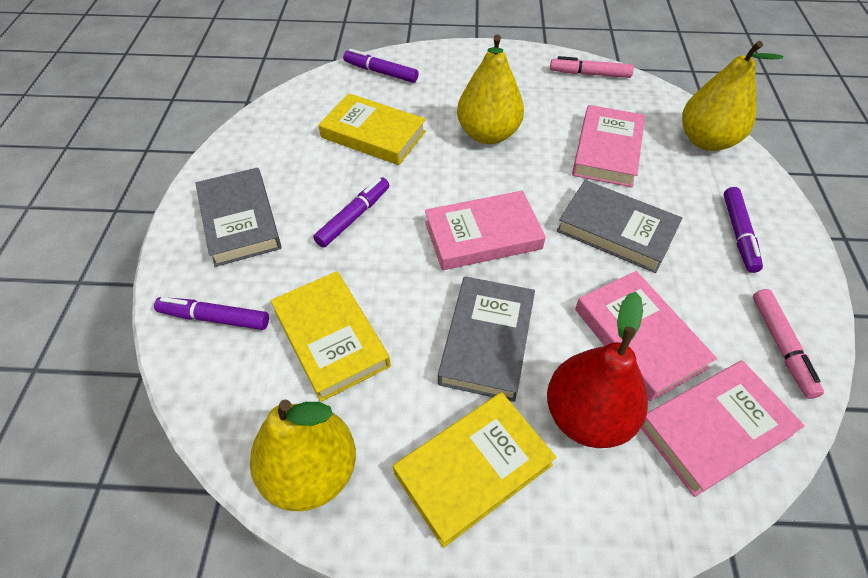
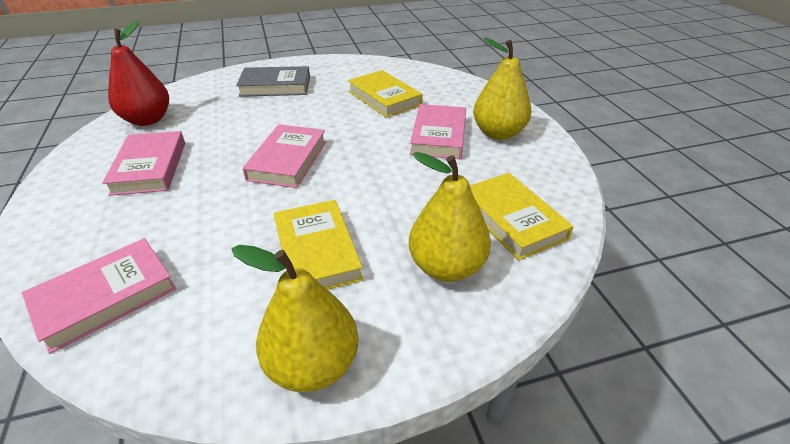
grey book: [195,167,282,267] [438,276,535,402] [556,180,682,273] = 3 -> [236,66,310,97] = 1
pink marker: [550,56,634,78] [753,289,824,399] = 2 -> none = 0
purple marker: [154,297,269,330] [313,177,389,248] [343,49,419,83] [724,187,763,273] = 4 -> none = 0

